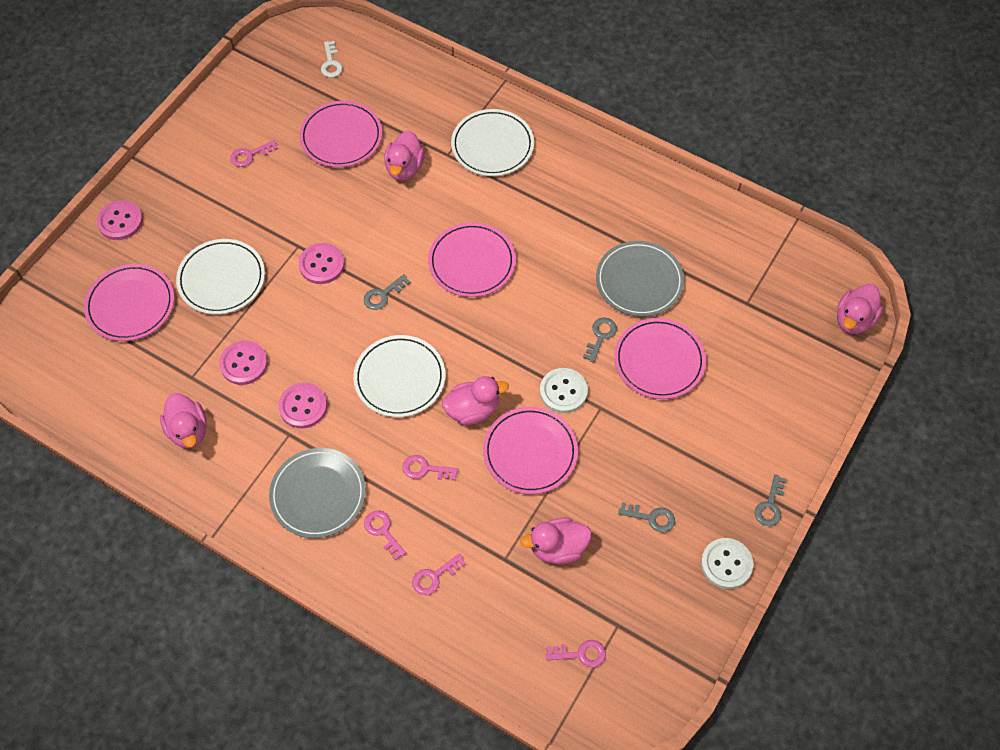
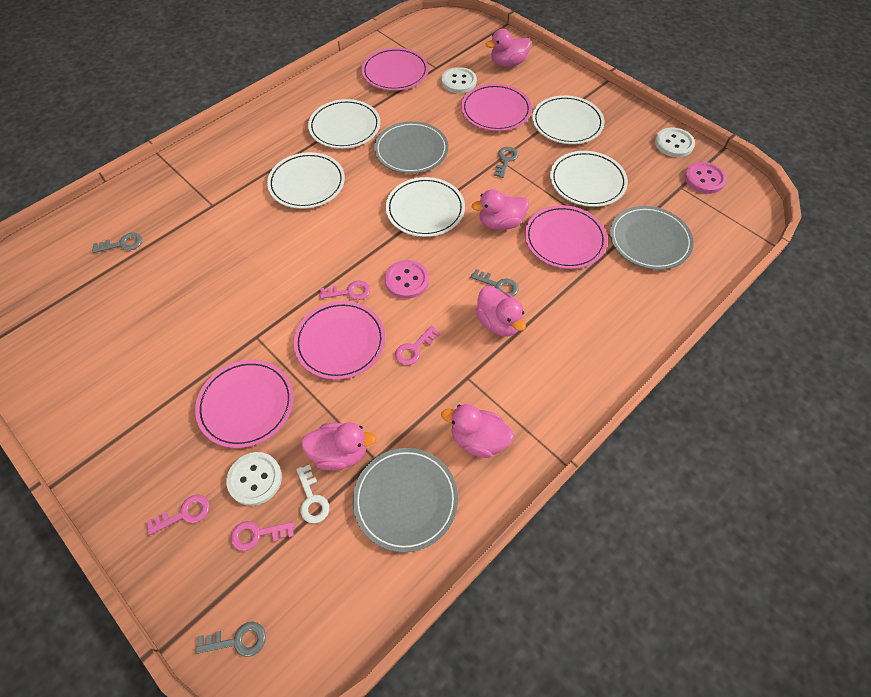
grey plate: [269,448,366,538] [596,241,684,317] = 2 -> [353,448,458,552] [374,121,448,174] [610,206,694,270] = 3
pink button: [97,200,143,240] [219,341,268,385] [278,383,327,428] [299,243,345,284] = 4 -> [385,260,429,299] [684,162,727,194] = 2
pink key: [230,140,278,167] [364,510,406,560] [403,455,458,480] [412,553,466,595] [546,640,606,668] = 5 -> [146,495,210,535] [231,521,294,551] [320,281,370,300] [395,326,440,365] = 4
white button: [540,368,588,413] [701,538,753,589] = 2 -> [226,452,282,506] [442,67,477,93] [655,128,695,157] = 3
white plate: [176,239,265,314] [353,335,446,417] [451,109,534,176] = 3 -> [267,152,345,209] [308,99,380,149] [386,177,465,237] [532,95,604,144] [550,151,628,207] = 5

